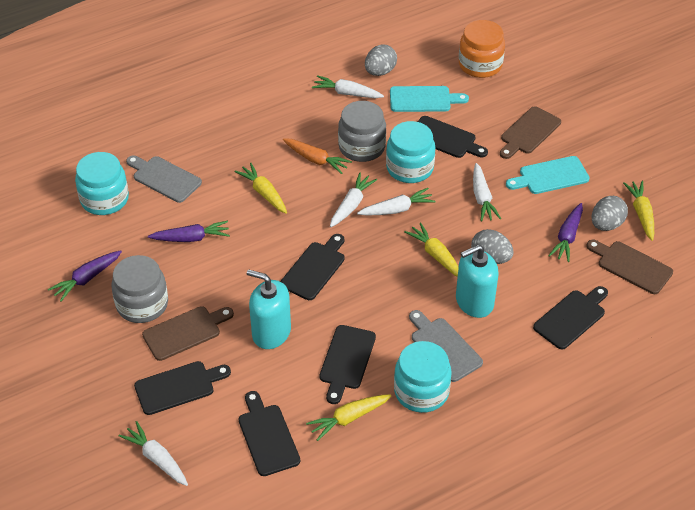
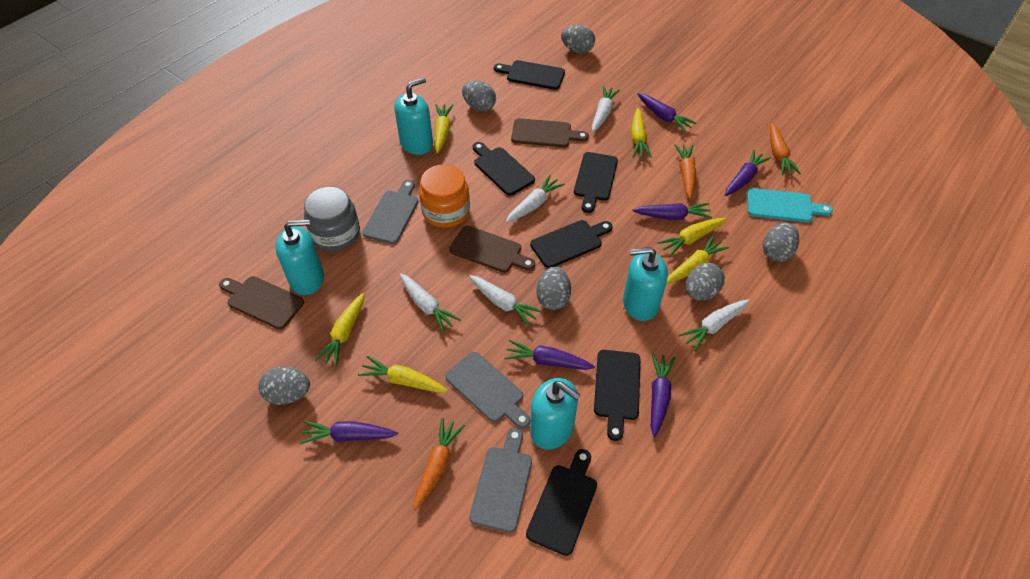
grey cutting board: [126,155,202,203] [409,310,483,382] = 2 -> [363,180,418,244] [445,352,530,429] [469,428,532,533] = 3
grey egg: [365,45,397,76] [471,229,513,264] [592,196,628,231] = 3 -> [258,367,310,405] [462,80,496,112] [536,267,571,310] [561,25,595,53] [686,263,725,301] [763,223,799,262] = 6
grey jar: [111,255,168,323] [338,101,386,162] = 2 -> [304,186,360,251] = 1
orange carrot: [283,138,352,174] = 1 -> [413,418,465,511] [674,144,696,199] [770,123,801,175] = 3
purple carrot: [48,250,122,302] [148,221,230,242] [548,203,583,262] = 3 -> [300,421,398,444] [504,340,595,370] [632,203,712,220] [638,93,697,132] [651,353,676,437] [725,149,771,196] = 6
turquoise cutting board: [390,86,469,112] [506,156,589,194] = 2 -> [747,188,833,222] = 1
turquoise jar: [75,152,129,215] [386,121,435,183] [394,341,452,413] = 3 -> none = 0
turquoise soap dispenser: [247,269,291,349] [456,245,499,318] = 2 -> [275,219,324,295] [394,77,433,155] [530,378,581,450] [623,247,668,321] = 4
yellow carrot: [235,163,287,214] [306,394,392,441] [404,222,459,277] [623,181,654,241] = 4 -> [315,293,365,366] [358,356,448,393] [434,104,453,154] [631,108,652,158] [657,218,727,257] [666,235,729,284] = 6

